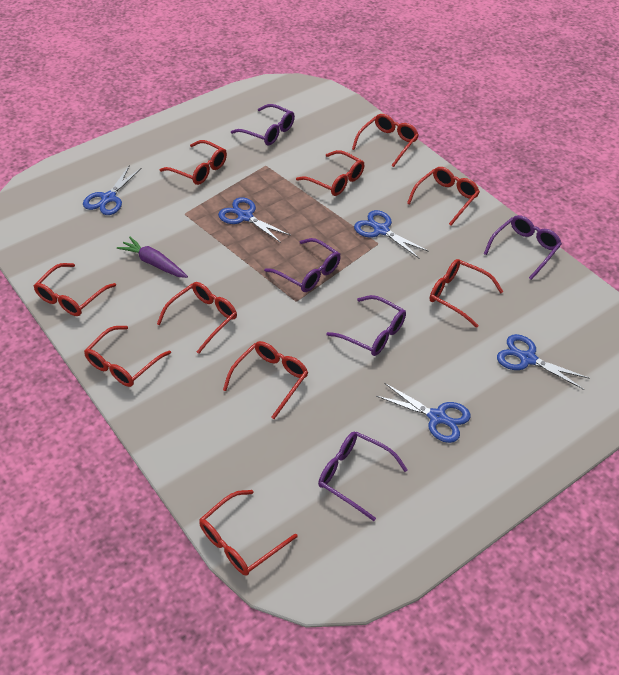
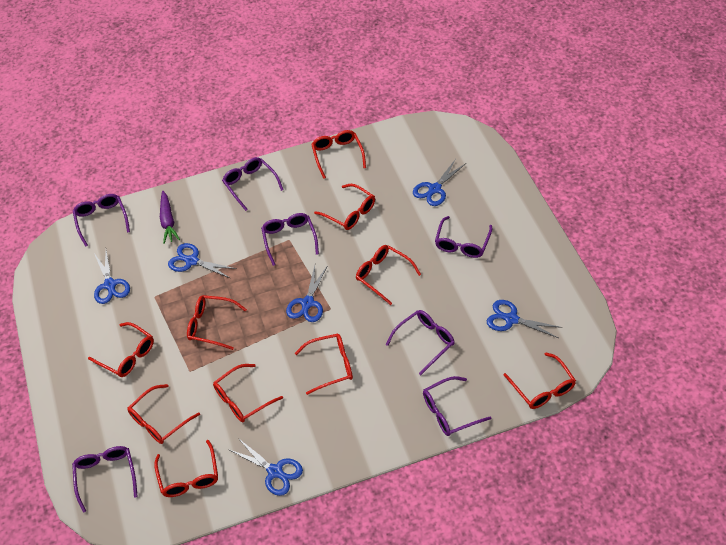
blue scissors: [83,165,141,215] [218,197,291,243] [354,210,429,259] [376,383,471,443] [497,334,590,390] = 5 -> [94,250,130,304] [168,243,237,278] [228,438,303,496] [286,265,328,322] [413,159,466,206] [487,300,562,338] = 6
purple glasses: [231,104,295,145] [264,238,341,292] [318,432,408,521] [326,295,406,356] [484,215,562,280] = 5 -> [72,446,138,513] [73,194,130,247] [222,157,284,211] [261,213,319,266] [386,310,455,375] [423,376,491,436] [435,216,493,258] = 7

